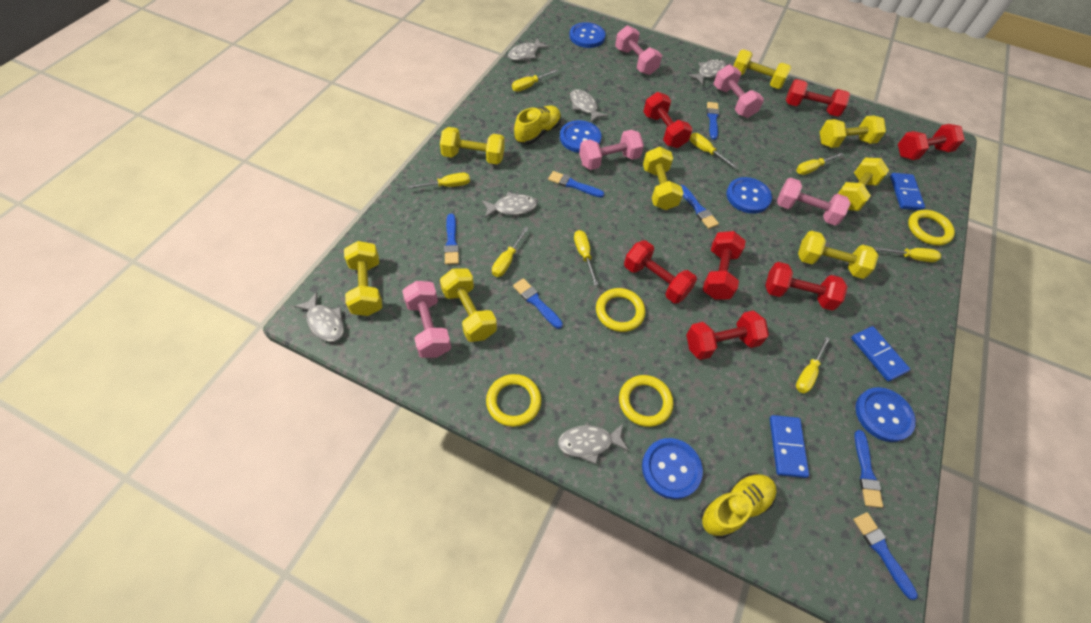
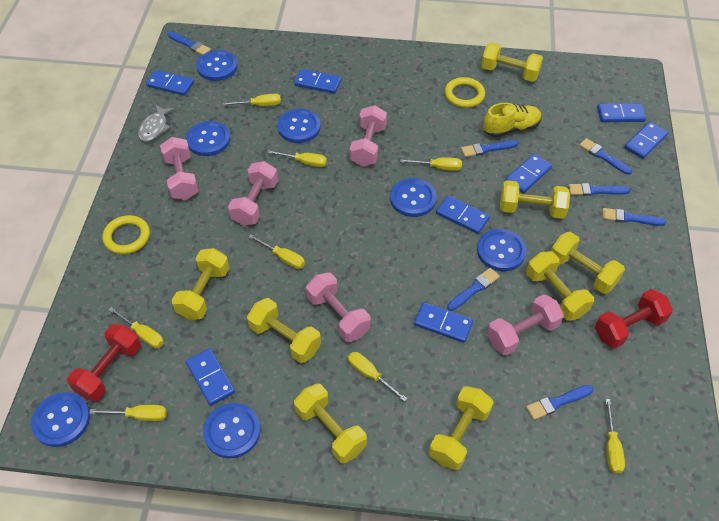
blue button: [560,120,602,153] [569,22,605,48] [642,438,703,499] [726,177,772,214] [855,387,916,442] = 5 -> [31,392,90,447] [186,121,230,156] [196,50,238,81] [203,403,261,459] [277,109,321,143] [390,178,437,217] [477,229,527,271] = 7
blue domino: [770,415,809,478] [851,326,910,382] [890,173,925,210] = 3 -> [146,70,194,96] [186,348,235,406] [294,69,341,94] [414,302,473,343] [436,196,490,234] [505,154,552,193] [597,103,646,122] [624,122,668,159] = 8
grey fish: [294,292,344,342] [482,192,537,218] [508,38,549,61] [558,424,629,464] [570,89,608,123] [688,59,726,85] = 6 -> [138,104,175,142] = 1
red dumbbell: [624,240,697,304] [643,92,693,148] [686,310,769,360] [703,231,746,300] [765,262,848,311] [786,79,850,116] [898,124,965,160] = 7 -> [67,324,141,401] [595,289,673,349] = 2
yellow ring: [486,374,541,427] [596,288,645,332] [619,375,673,427] [908,210,955,246] = 4 -> [102,215,150,254] [444,77,485,108] = 2
yellow shoe: [514,105,561,145] [701,473,776,538] = 2 -> [483,103,542,137] = 1

